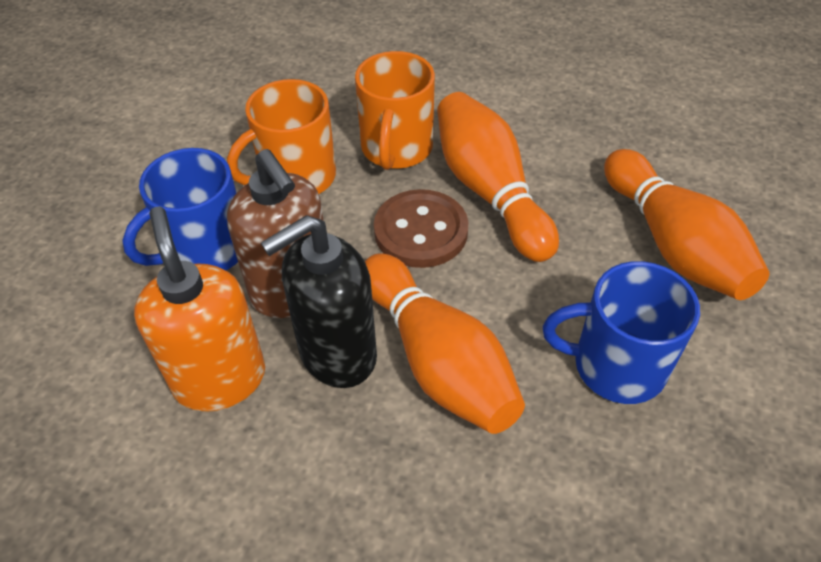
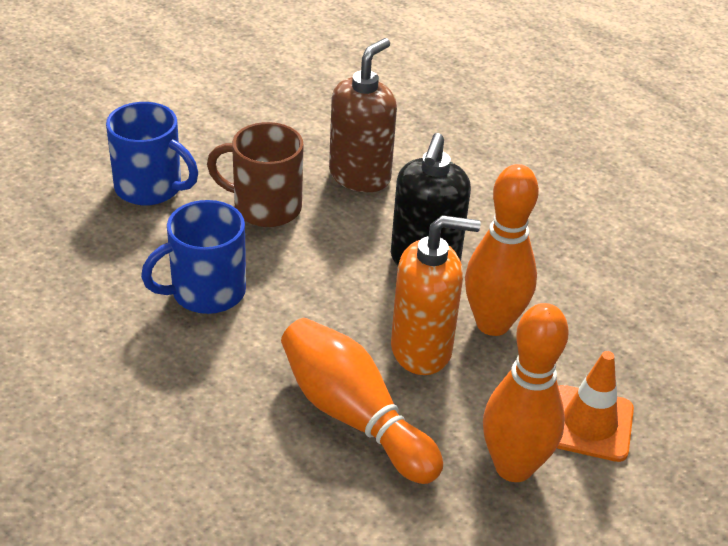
brown button: [374,189,468,268] = 1 -> none = 0
brown mug: none = 0 -> [207,122,304,227] = 1
orange mug: [227,79,336,194] [355,51,435,170] = 2 -> none = 0
orange traffic cone: none = 0 -> [557,351,634,462] = 1

